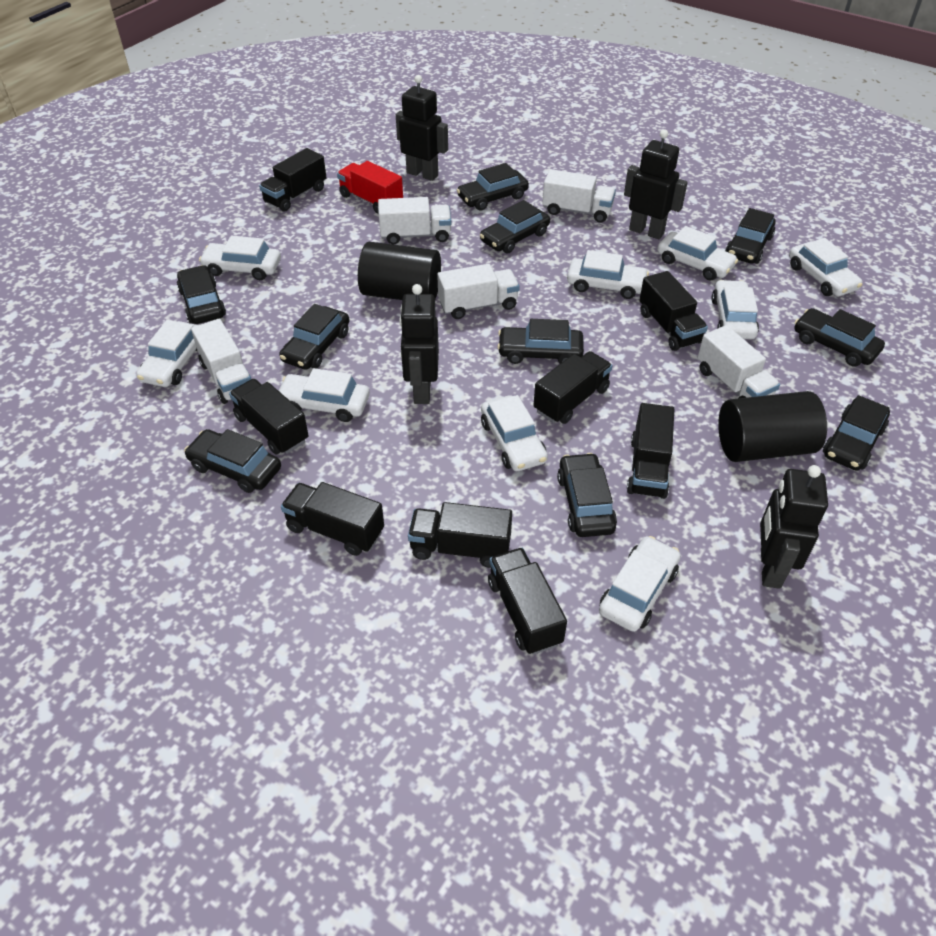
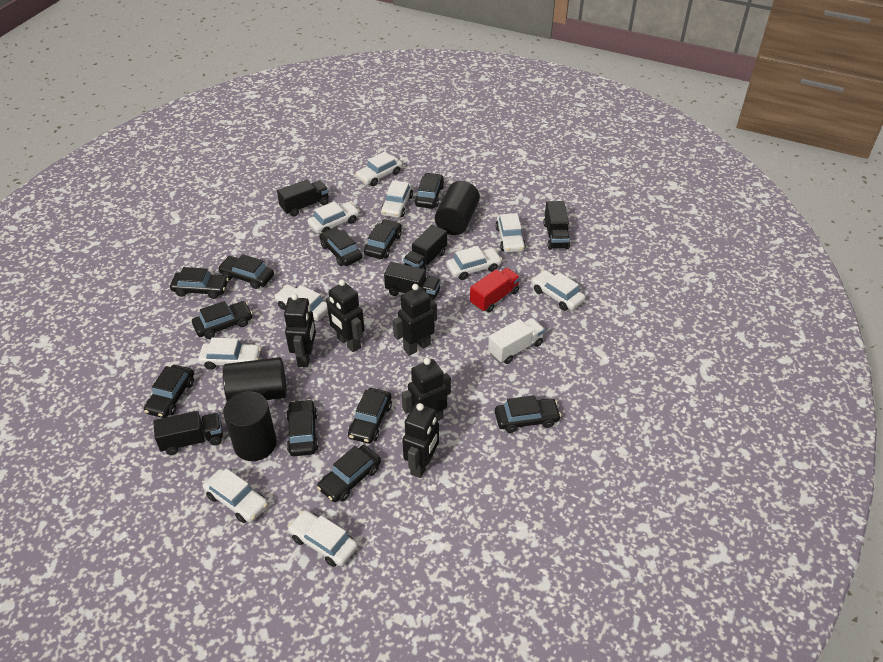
black car: [177,265,226,324] [184,429,281,493] [279,304,350,370] [457,163,529,211] [480,200,550,253] [497,319,584,364] [557,453,617,537] [725,208,775,264] [794,308,885,367] [823,395,890,471] = 10 -> [144,365,194,418] [170,267,229,299] [192,301,253,339] [218,254,274,289] [286,399,319,456] [317,445,381,502] [319,227,362,266] [348,388,392,444] [364,219,402,259] [415,173,444,209] [495,395,561,433] = 11
black cylinder: [358,242,441,300] [718,391,827,462] = 2 -> [223,357,287,401] [223,391,277,461] [435,181,480,235] = 3
black robot: [396,75,448,181] [399,284,439,404] [624,129,688,239] [760,465,828,589] = 4 -> [284,294,316,367] [326,279,364,352] [393,284,437,356] [402,358,451,421] [402,403,439,478] = 5
black truck: [229,379,309,454] [259,148,327,212] [281,482,384,556] [408,502,512,568] [488,548,567,655] [533,351,612,424] [627,403,674,499] [639,271,708,351] = 8 -> [153,411,223,455] [277,179,329,216] [384,262,441,301] [403,225,447,270] [543,201,570,250] = 5
white car: [136,320,198,387] [199,236,281,280] [279,368,370,422] [481,395,548,471] [567,250,649,299] [599,536,681,632] [657,226,738,281] [711,280,759,339] [789,238,862,296] = 9 -> [198,338,261,370] [203,468,268,523] [274,285,328,321] [288,510,358,567] [308,201,360,234] [355,151,402,186] [381,180,413,218] [446,246,502,280] [495,213,526,253] [532,270,586,311] = 10
white truck: [191,319,251,404] [378,197,451,244] [437,264,520,319] [542,169,616,223] [698,325,780,399] = 5 -> [488,318,545,364] = 1

